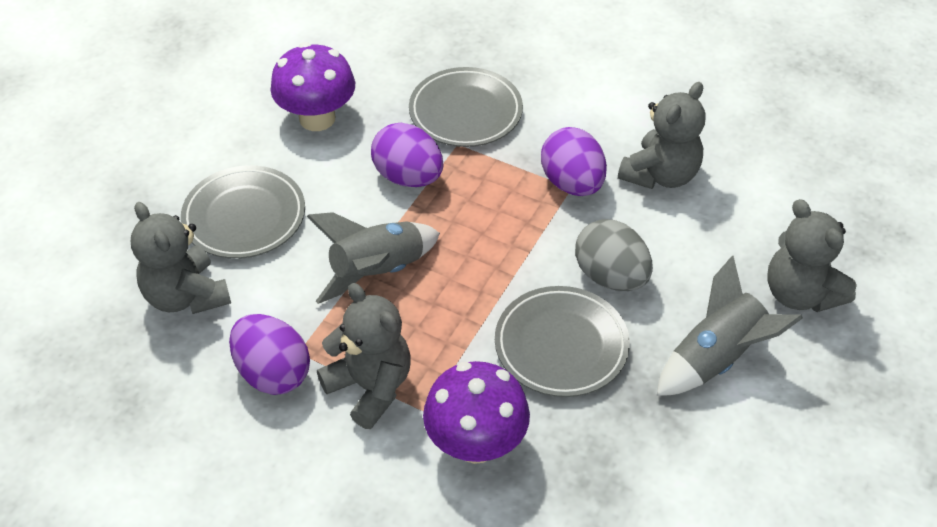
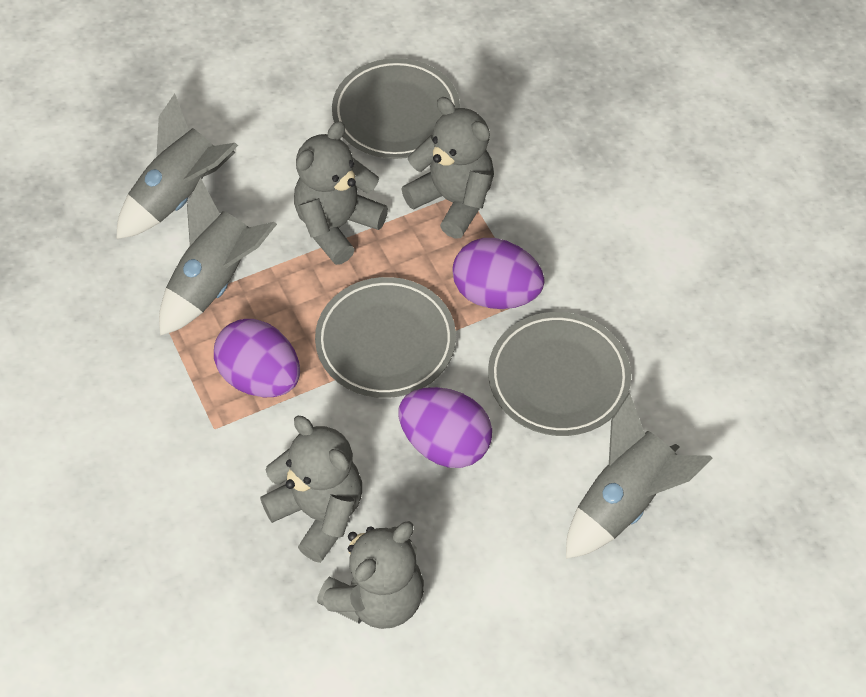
grey egg: [575,219,653,291] = 1 -> none = 0
grey rocket: [307,212,440,304] [657,256,803,396] = 2 -> [116,93,238,239] [159,178,277,336] [566,393,713,559] = 3
purple mushroom: [270,42,355,131] [423,361,530,464] = 2 -> none = 0

